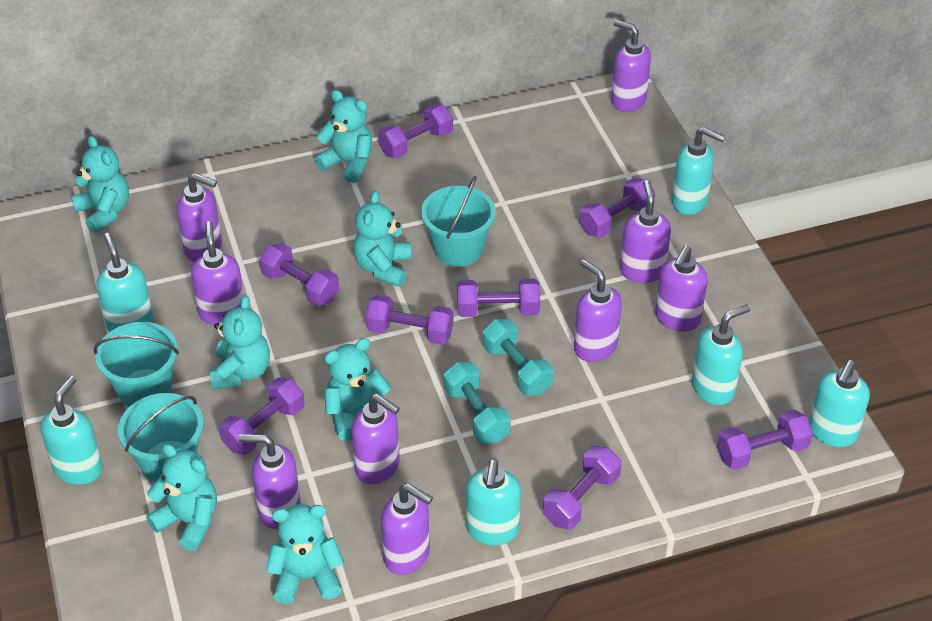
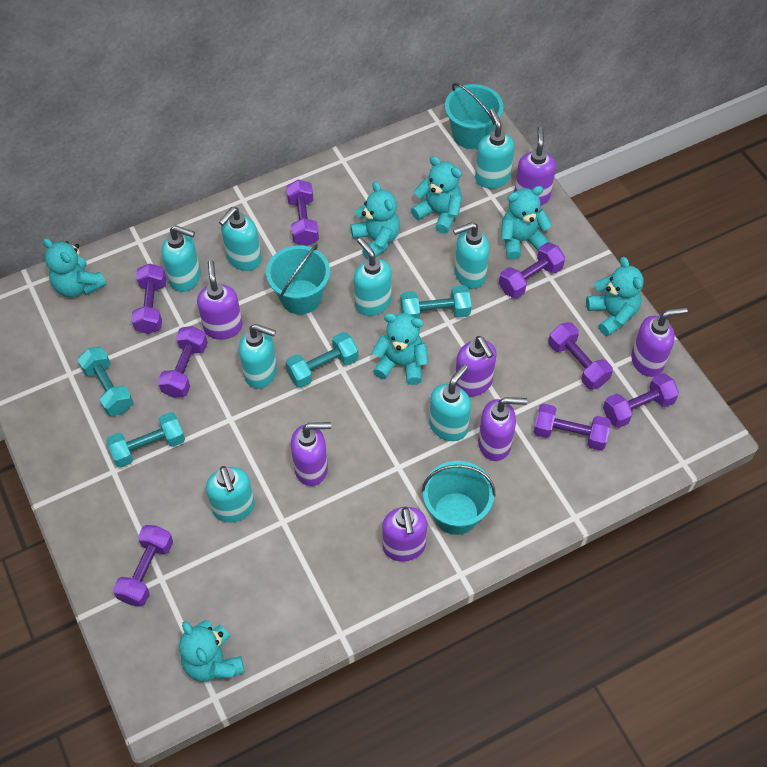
purple soap dispenser: [177,173,222,262] [191,221,244,325] [238,434,301,529] [351,394,400,485] [381,483,433,575] [574,259,622,362] [611,20,651,112] [620,180,671,283] [655,245,708,332] = 9 -> [197,260,243,340] [291,422,331,486] [382,507,427,562] [455,336,497,396] [478,397,527,461] [514,126,556,206] [631,307,688,377] = 7
turquoise dumbbell: [444,362,511,444] [483,319,553,396] = 2 -> [77,347,133,416] [106,412,185,468] [285,332,358,388] [401,286,471,319] = 4
turquoise soap dispenser: [41,376,103,485] [96,233,153,332] [466,459,521,545] [672,127,725,215] [692,305,750,405] [809,360,870,447] = 6 -> [161,225,201,292] [206,466,255,523] [219,207,261,271] [239,324,277,389] [354,238,392,316] [429,364,471,441] [453,222,490,289] [475,109,515,188] = 8

